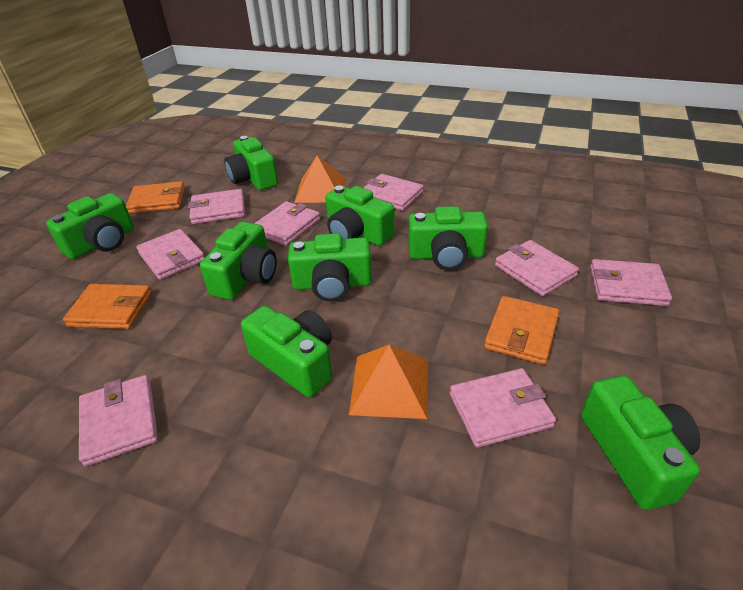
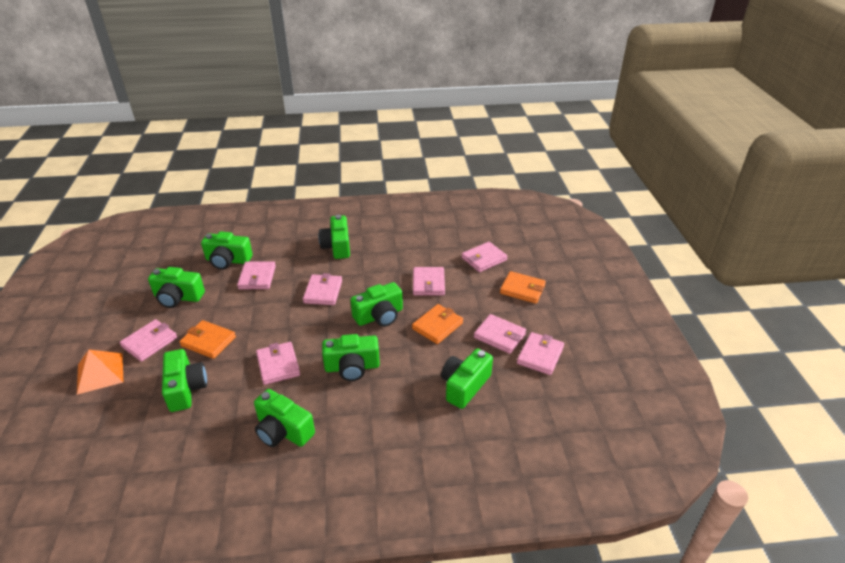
orange pyramid: [294,155,346,203] [349,345,428,419] = 2 -> [77,350,123,395] = 1

